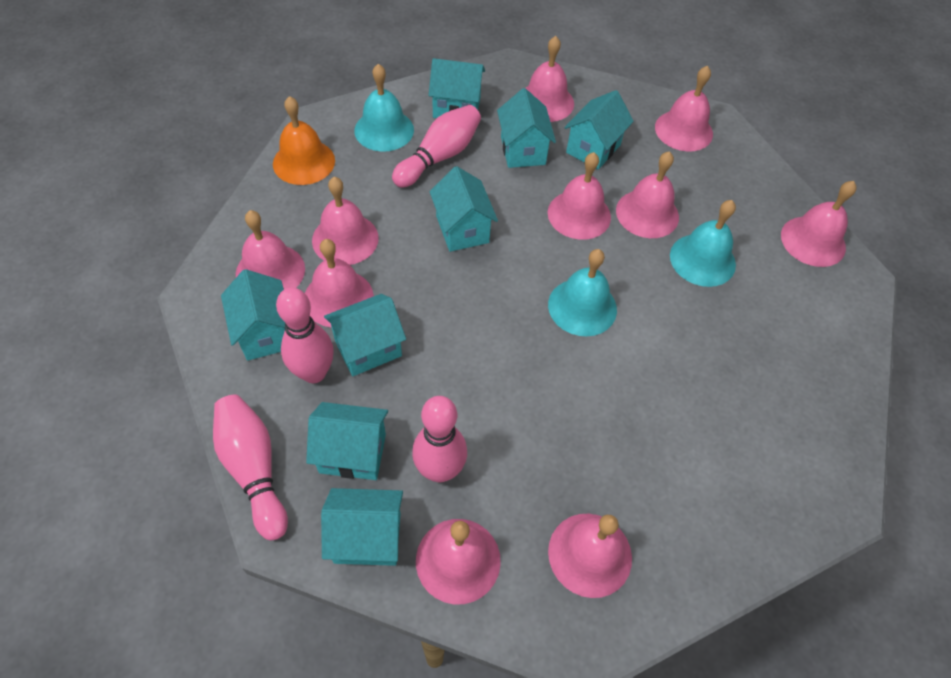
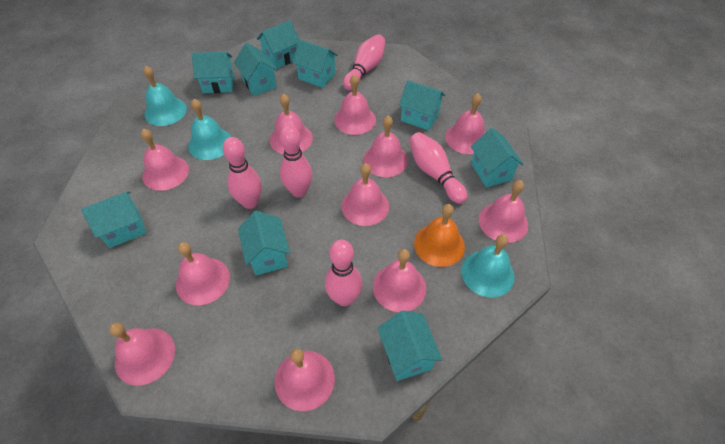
pink bell: [236,210,305,289] [305,239,374,328] [312,177,379,265] [416,519,501,605] [526,36,574,122] [548,152,611,240] [548,514,632,598] [616,151,679,238] [655,66,713,151] [781,181,856,267] = 10 -> [109,322,175,385] [141,129,189,191] [176,242,230,305] [269,94,313,154] [274,349,335,411] [334,74,376,135] [341,163,389,226] [363,116,408,177] [373,249,426,312] [445,93,486,154] [479,180,528,243] = 11
pink bowling pin: [213,395,288,541] [276,287,334,383] [392,105,481,188] [412,396,467,482] = 4 -> [223,137,262,209] [280,125,312,198] [325,240,362,306] [343,34,385,91] [409,132,467,204] = 5
turquoise house: [221,269,285,361] [306,402,388,480] [321,488,403,566] [324,294,406,376] [428,58,485,118] [429,166,498,252] [497,88,556,168] [564,90,634,170] = 8 -> [81,191,147,248] [192,52,234,93] [234,43,278,96] [238,211,290,275] [257,20,300,69] [293,40,338,88] [378,310,442,381] [399,80,445,130] [471,128,524,187] = 9

